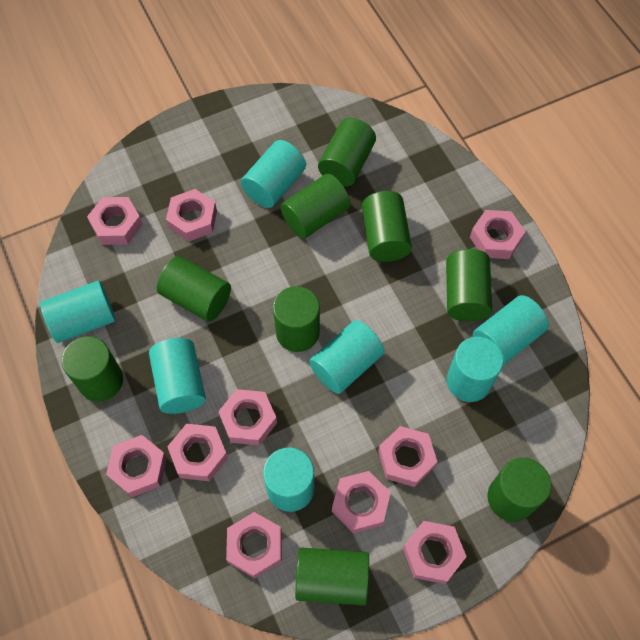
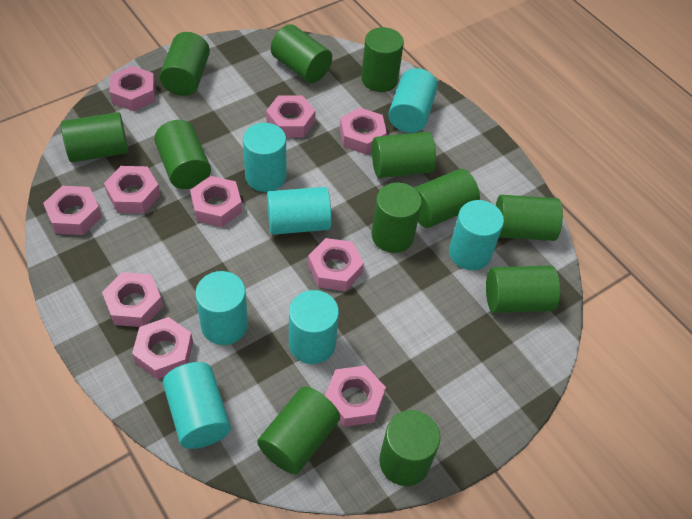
green cylinder: [62,336,123,402] [157,256,231,322] [273,286,320,352] [281,174,350,239] [295,547,369,605] [318,118,376,187] [362,191,412,262] [446,249,492,321] [488,458,551,522] = 9 -> [61,112,128,162] [154,120,211,189] [160,32,210,96] [257,387,340,474] [271,24,332,83] [361,27,404,92] [372,132,436,178] [372,183,422,253] [379,410,440,486] [414,169,480,228] [486,265,560,313] [496,195,563,241] = 12

